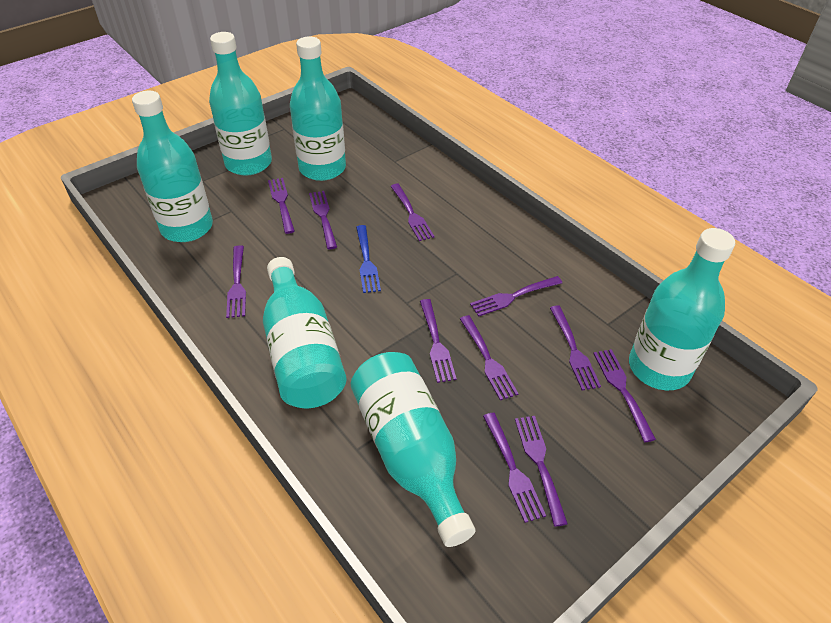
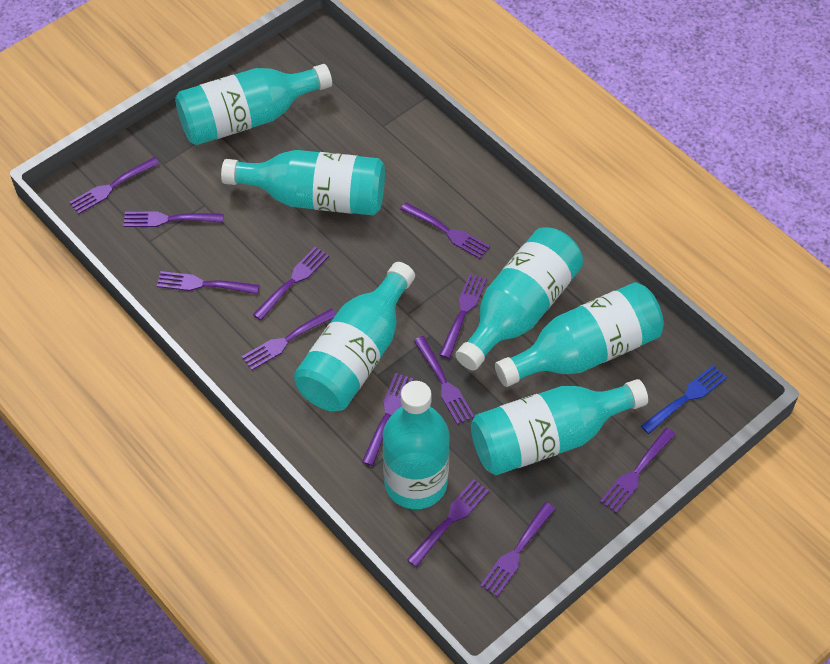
purple fork: [226,245,246,318] [268,178,295,234] [309,191,337,249] [390,184,434,241] [420,299,457,383] [460,315,519,400] [470,276,562,317] [483,412,546,523] [515,416,568,527] [550,306,601,391] [593,349,656,442] = 11 -> [69,157,160,214] [123,211,223,227] [157,271,260,294] [242,308,336,370] [253,247,329,320] [362,373,413,466] [400,202,490,259] [407,479,489,567] [413,336,474,425] [439,274,487,359] [480,502,556,597] [600,428,676,513] = 12
turquoise bottle: [132,91,213,242] [209,32,272,176] [263,257,347,408] [290,36,346,181] [351,352,475,547] [629,228,735,390] = 6 -> [175,64,332,145] [221,150,385,215] [294,262,415,411] [383,381,450,509] [456,227,583,370] [471,379,648,475] [495,282,664,387] = 7

